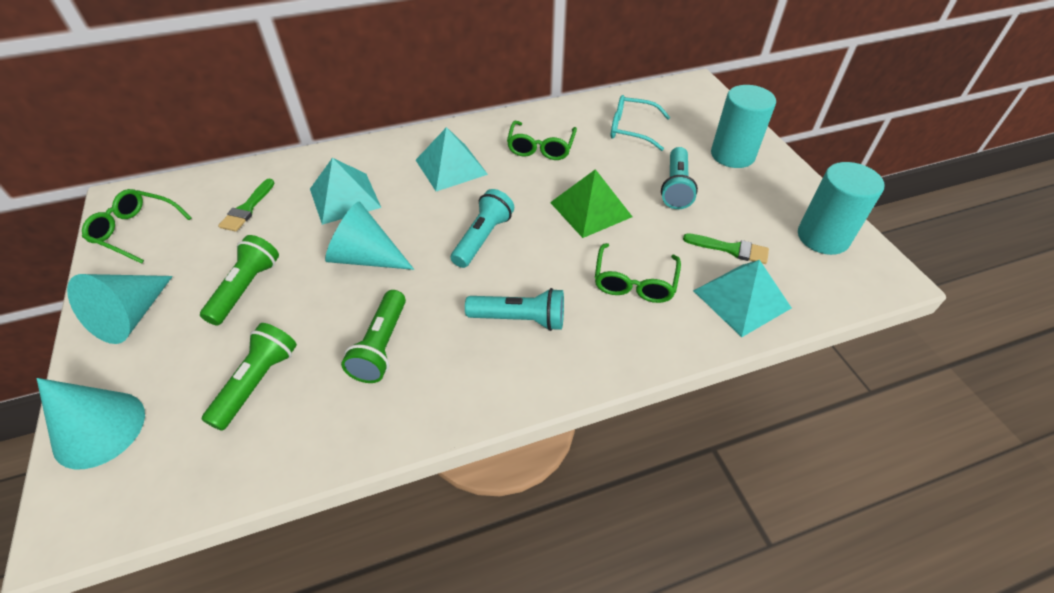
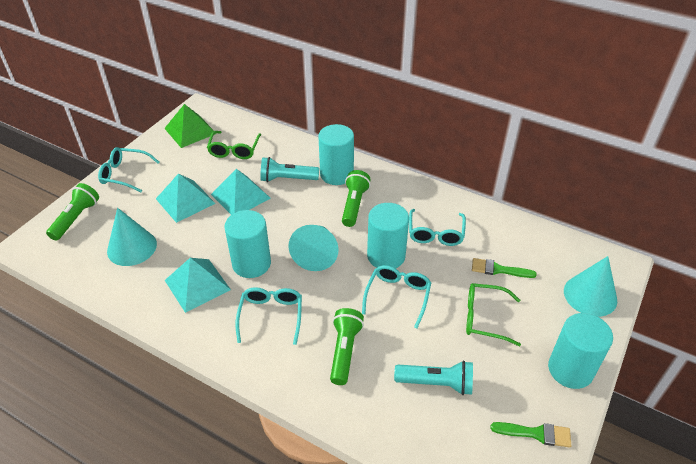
green glasses: [82,189,191,264] [507,121,577,160] [595,243,681,303] = 3 -> [207,131,261,159] [466,283,521,346] = 2
turquoise cylinder: [711,85,776,168] [798,162,884,255] = 2 -> [224,210,271,278] [318,124,354,185] [367,203,409,269] [548,313,613,389] = 4
turquoise flashlight: [451,189,514,268] [465,288,564,331] [661,147,698,209] = 3 -> [260,157,319,182] [394,361,473,395] = 2
turquoise glasses: [611,95,670,151] = 1 -> [98,147,160,192] [235,287,302,345] [362,265,431,328] [409,209,466,246] = 4

